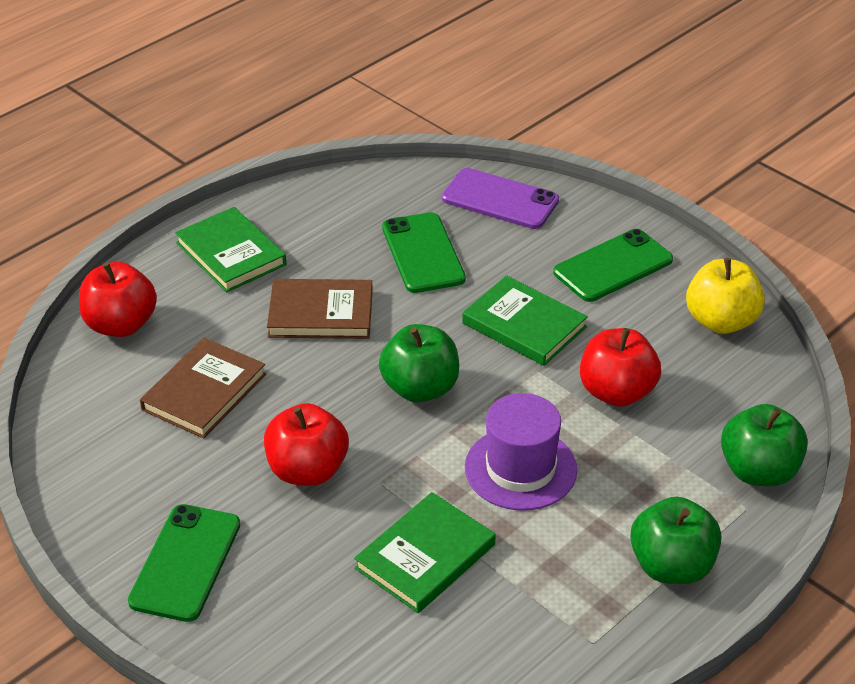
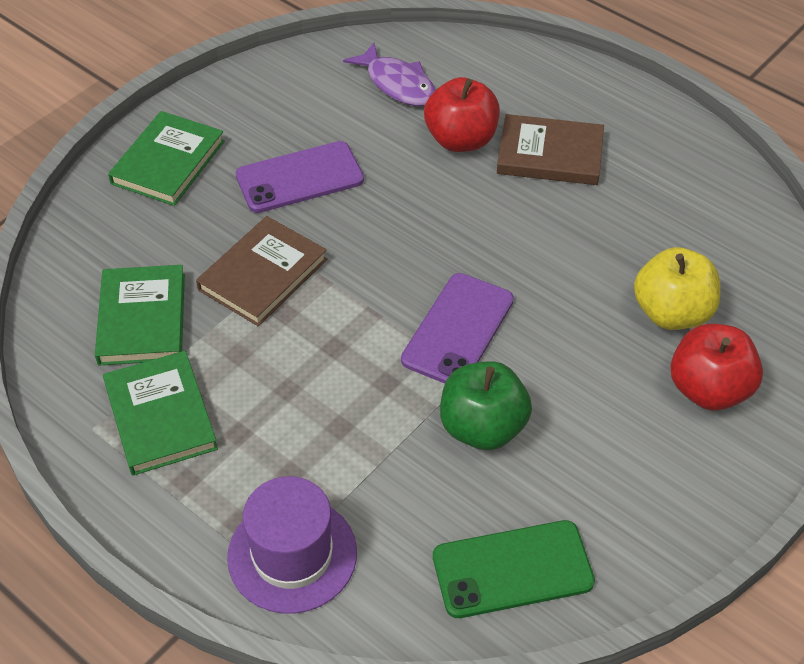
green apple: [379,324,459,402] [630,497,721,584] [721,404,808,486] = 3 -> [440,361,532,450] = 1
green phone: [128,504,240,622] [382,212,466,293] [553,229,673,302] = 3 -> [433,520,595,618] = 1
purple fish: none = 0 -> [343,42,435,106] = 1
purple phone: [442,168,559,229] = 1 -> [236,141,364,213] [401,273,514,384] = 2
red apple: [79,262,157,337] [264,403,349,486] [580,328,661,407] = 3 -> [424,77,500,152] [670,324,763,410] = 2

